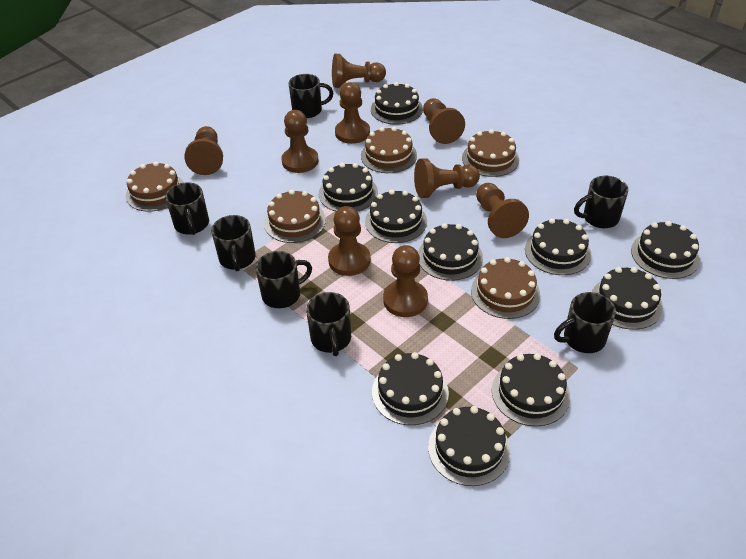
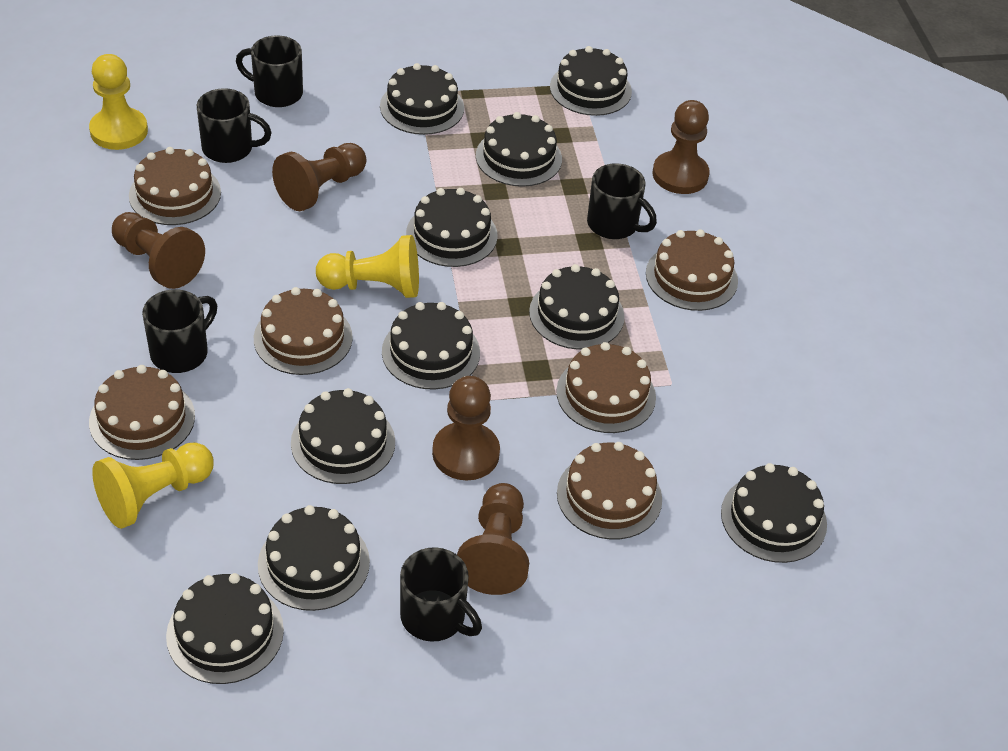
black mug: [165,182,209,235] [211,215,256,271] [255,251,312,308] [289,74,333,118] [306,292,351,356] [554,292,616,353] [574,176,628,228] = 7 -> [142,289,217,373] [197,88,272,163] [236,35,303,107] [400,547,482,642] [587,163,657,239] = 5
brown cake: [126,162,184,212] [264,190,326,243] [361,127,417,173] [462,129,519,177] [471,257,540,319] = 5 -> [89,365,195,460] [129,147,221,225] [254,287,353,375] [556,342,656,433] [557,442,662,540] [646,229,738,311] = 6
brown pawn: [184,126,223,175] [282,110,319,173] [328,206,371,276] [332,54,386,88] [335,82,370,144] [383,245,428,317] [414,158,480,198] [423,98,465,144] [476,183,529,238] = 9 -> [112,212,205,289] [272,143,366,211] [432,376,500,480] [457,483,529,595] [653,100,710,194] = 5
yellow pawn: none = 0 -> [89,54,148,150] [92,442,214,529] [316,235,419,298] = 3

